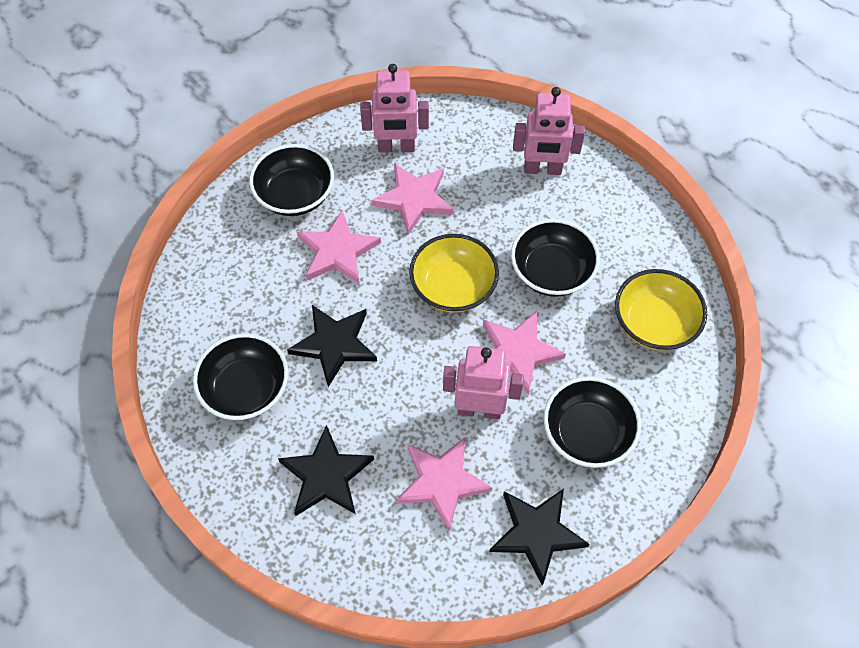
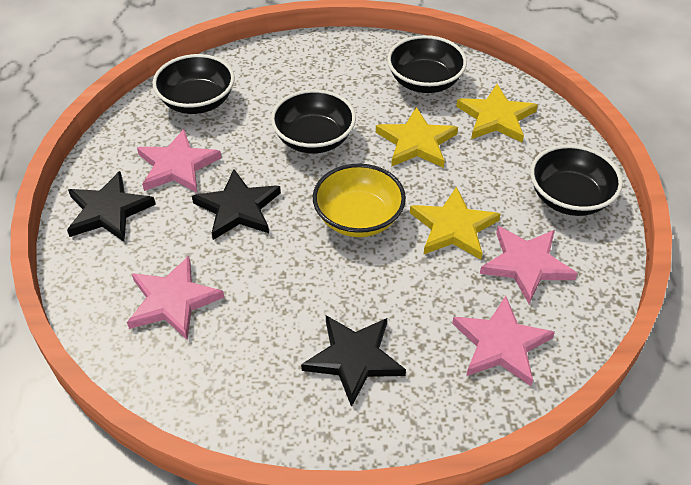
pink robot: [360,64,429,153] [443,346,524,419] [513,87,585,175] = 3 -> none = 0
yellow bowl: [409,234,499,313] [615,269,707,351] = 2 -> [313,164,406,237] = 1
yellow star: none = 0 -> [376,107,458,168] [410,186,501,260] [456,84,538,143] = 3

